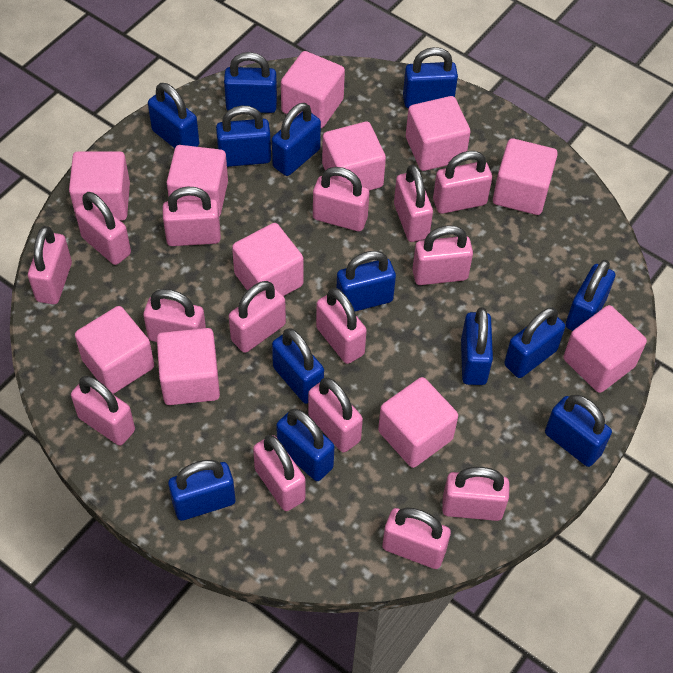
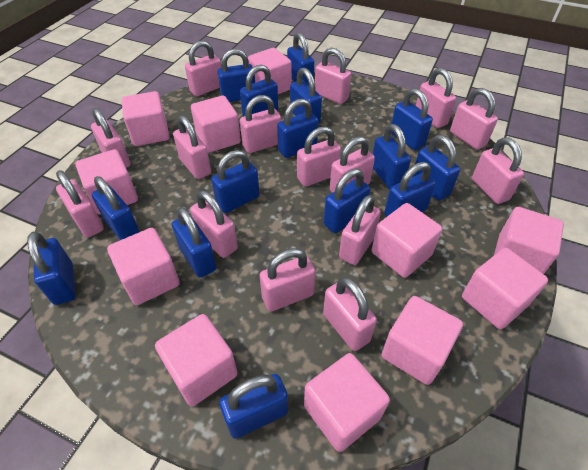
blue padlock: [148,83,199,148] [168,460,235,521] [216,106,271,167] [224,52,277,113] [272,103,321,176] [272,328,324,404] [276,409,335,481] [336,251,396,311] [403,47,458,108] [461,307,493,385] [504,307,565,378] [545,395,612,467] [565,259,615,331] = 13 -> [27,231,75,305] [92,176,140,240] [172,207,216,278] [211,150,260,213] [218,49,255,102] [219,374,288,439] [240,65,278,117] [277,99,318,158] [287,32,314,85] [290,68,322,124] [324,168,370,233] [373,124,411,189] [384,162,436,217] [391,88,433,150] [412,135,460,201] = 15

